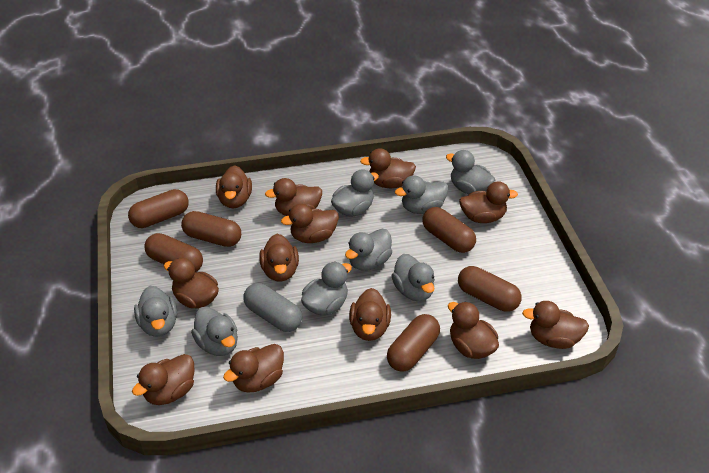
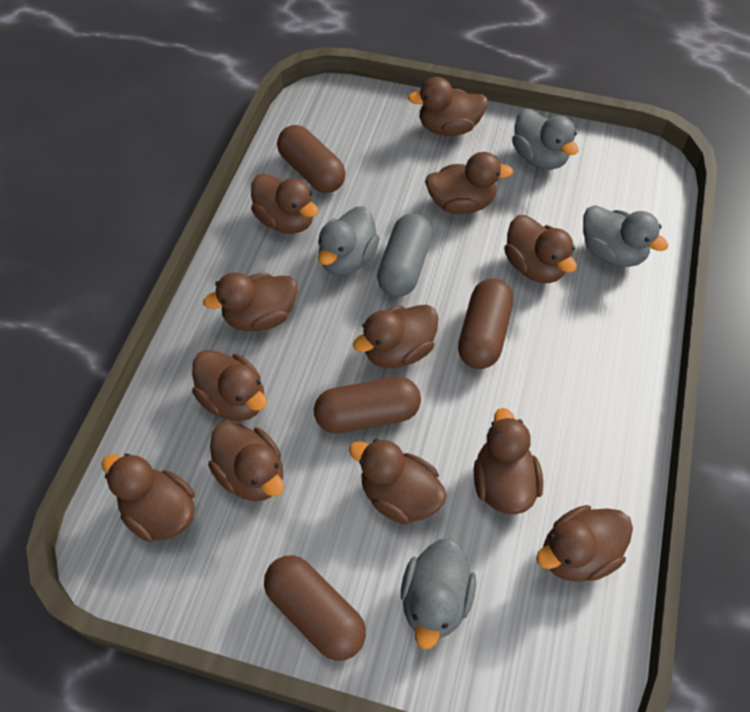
brown capsule: [128,189,189,228] [144,233,203,272] [181,211,241,247] [387,314,440,372] [422,207,476,253] [458,266,522,312] = 6 -> [264,555,366,661] [277,125,346,193] [314,377,421,433] [458,278,513,369] = 4
grey duck: [134,286,177,337] [191,307,238,356] [301,262,352,315] [331,169,379,217] [345,229,392,271] [391,254,435,301] [395,175,448,214] [446,150,495,194] = 8 -> [318,206,380,275] [401,538,476,649] [512,109,579,170] [583,205,668,267] = 4

